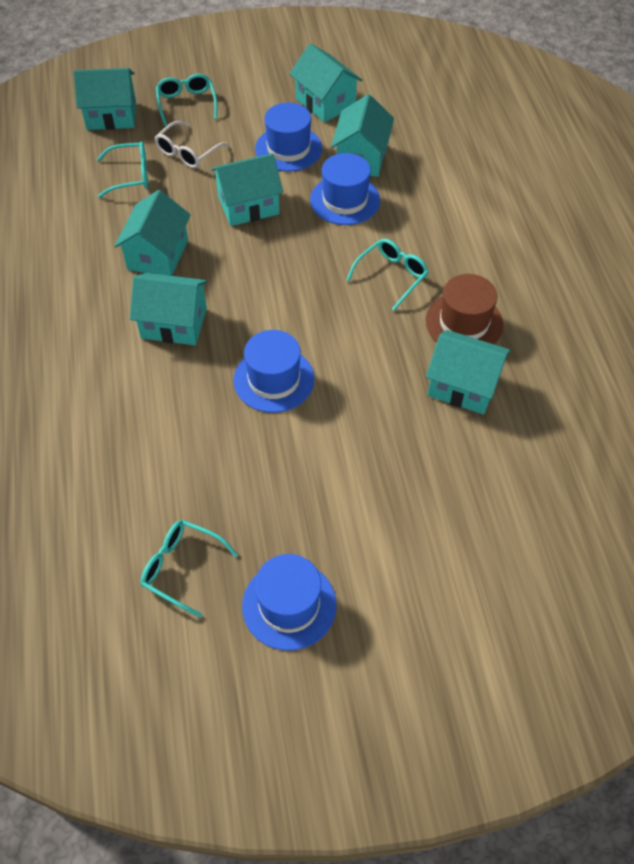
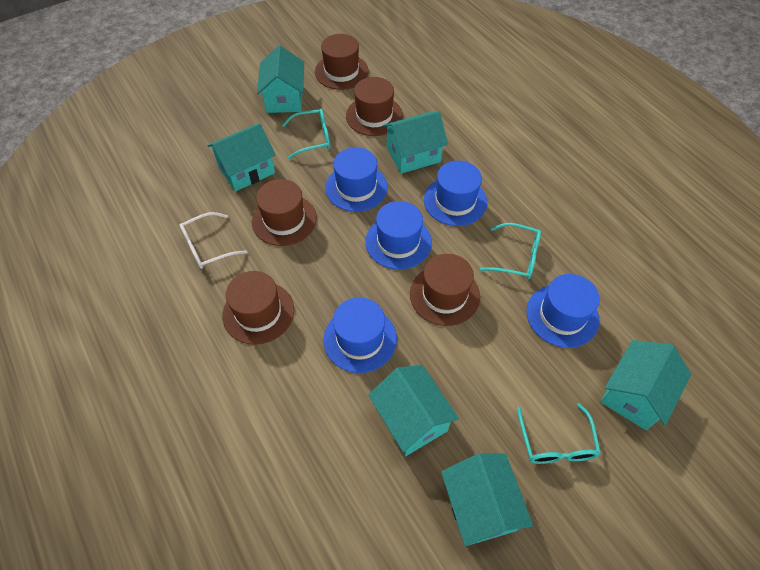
blue hat: [233,330,315,413] [242,554,337,651] [255,103,322,172] [310,153,380,225] = 4 -> [323,297,397,373] [325,147,388,212] [365,201,432,270] [424,161,487,226] [526,274,600,348] = 5
brown hat: [426,274,503,344] = 1 -> [222,271,294,345] [252,179,317,246] [315,34,369,90] [346,77,403,136] [410,254,480,326] = 5
turquoise glasses: [97,142,148,198] [141,520,238,617] [156,74,218,126] [346,239,429,311] = 4 -> [282,109,330,159] [480,223,541,279] [517,403,601,464] = 3
turquoise house: [74,68,136,130] [114,190,191,276] [130,273,208,345] [211,153,283,226] [290,44,363,122] [331,94,394,177] [426,330,511,415] = 7 -> [207,123,275,192] [257,45,304,113] [368,365,459,456] [383,111,448,174] [441,453,533,546] [600,340,691,430] = 6

